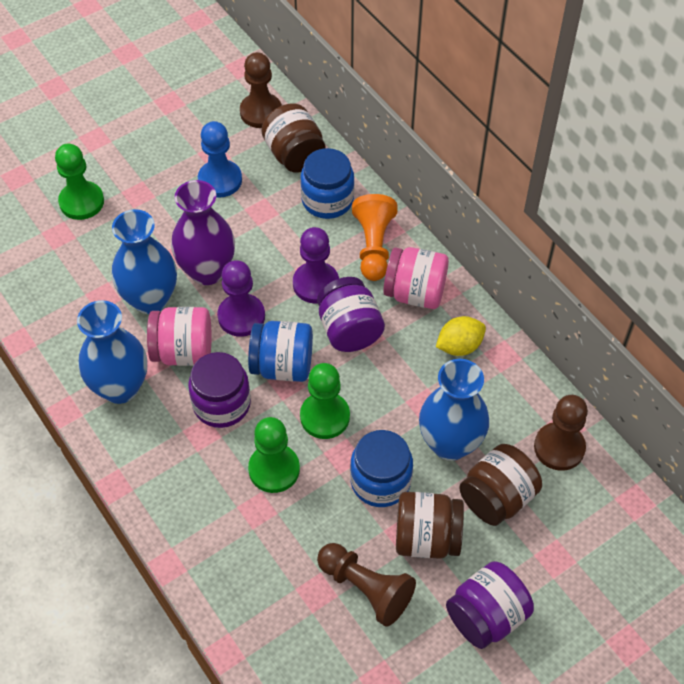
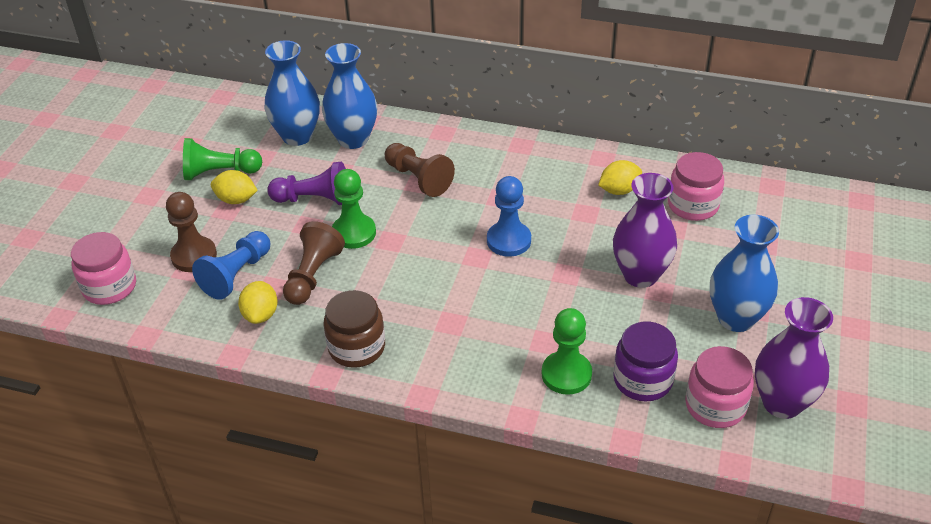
blue jar: [248,321,313,382] [300,148,354,219] [350,430,413,507] = 3 -> none = 0
blue pawn: [198,121,242,198] = 1 -> [192,231,270,300] [487,176,531,257] = 2
brown jar: [261,103,326,173] [396,492,464,559] [459,444,542,526] = 3 -> [324,290,385,368] = 1
orange pawn: [352,194,397,281] = 1 -> none = 0
pink jar: [147,307,211,366] [383,247,449,309] = 2 -> [71,232,136,305] [668,152,724,221] [685,346,754,428] = 3
purple jar: [188,352,251,428] [317,277,385,352] [446,561,534,649] = 3 -> [613,322,678,402] = 1
purple pawn: [217,260,265,337] [293,227,339,303] = 2 -> [267,162,346,205] = 1
purple vase: [171,180,235,285] = 1 -> [613,173,677,288] [755,297,833,419] = 2
yellow lemon: [436,316,486,356] = 1 -> [211,170,258,204] [238,281,278,324] [598,160,642,195] = 3

